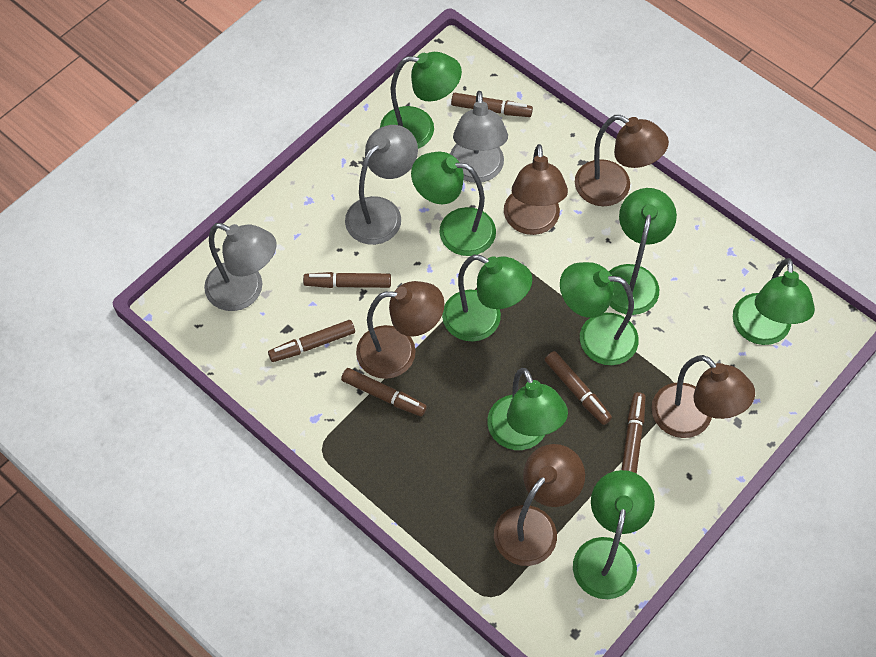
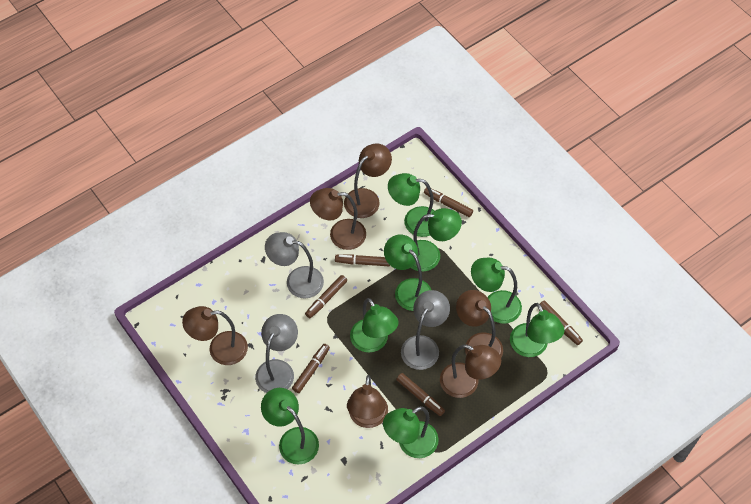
brown lamp: [356,281,445,379] [494,444,585,566] [504,144,568,235] [575,115,669,206] [651,355,755,438] = 5 -> [182,306,248,365] [310,188,366,250] [344,143,392,218] [347,375,388,428] [440,344,501,398] [456,290,503,357] = 6

